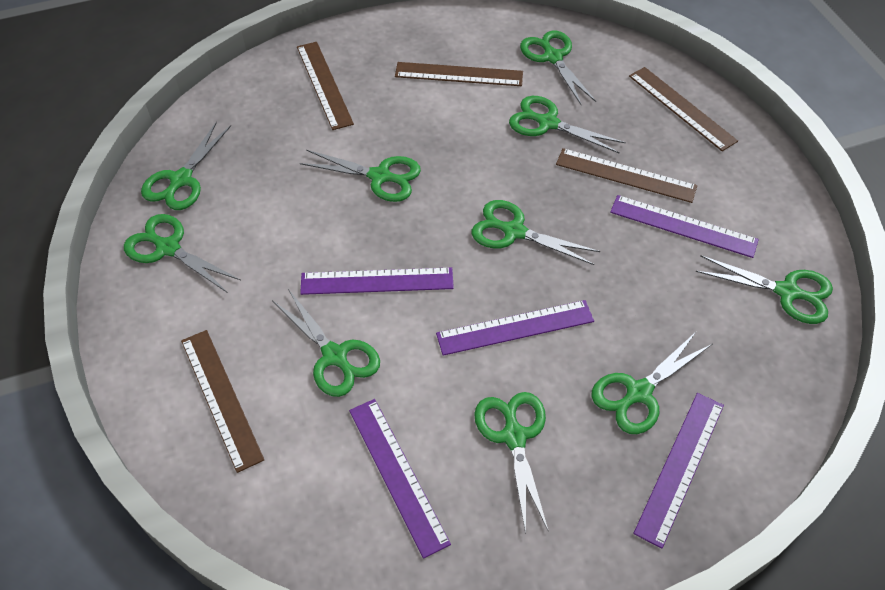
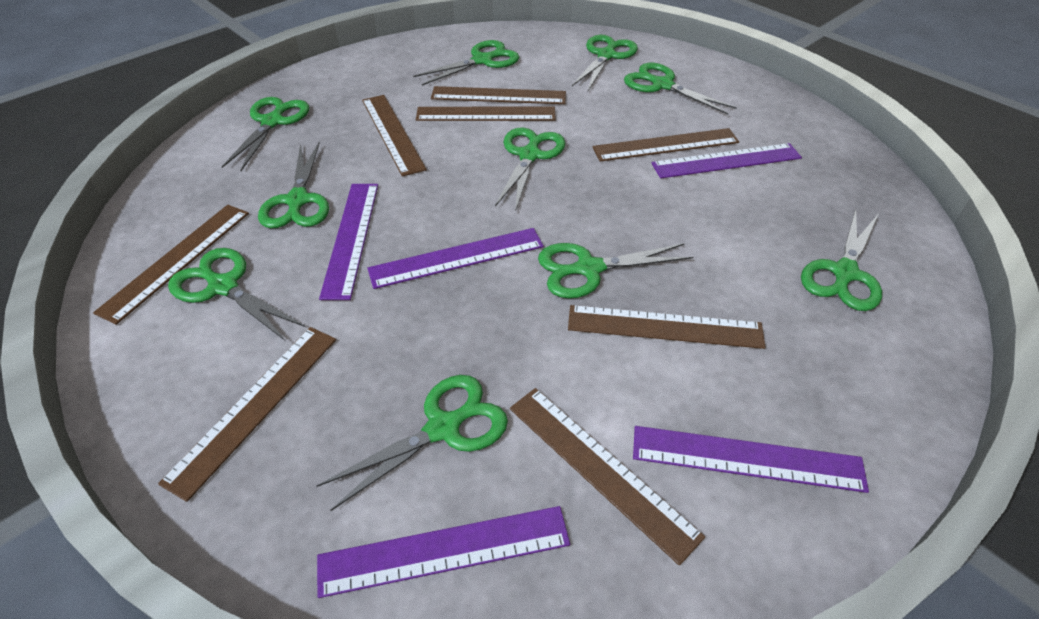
brown ruler: [181,330,264,473] [297,42,354,130] [395,62,523,86] [556,148,697,203] [629,67,738,151] = 5 -> [93,205,249,325] [158,327,336,502] [362,95,427,176] [416,107,556,121] [431,86,566,104] [510,388,705,565] [568,305,766,349] [592,128,739,162] = 8

